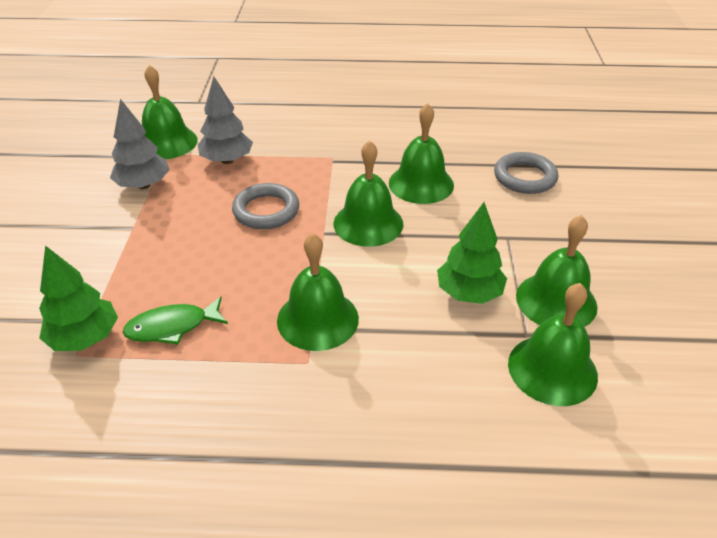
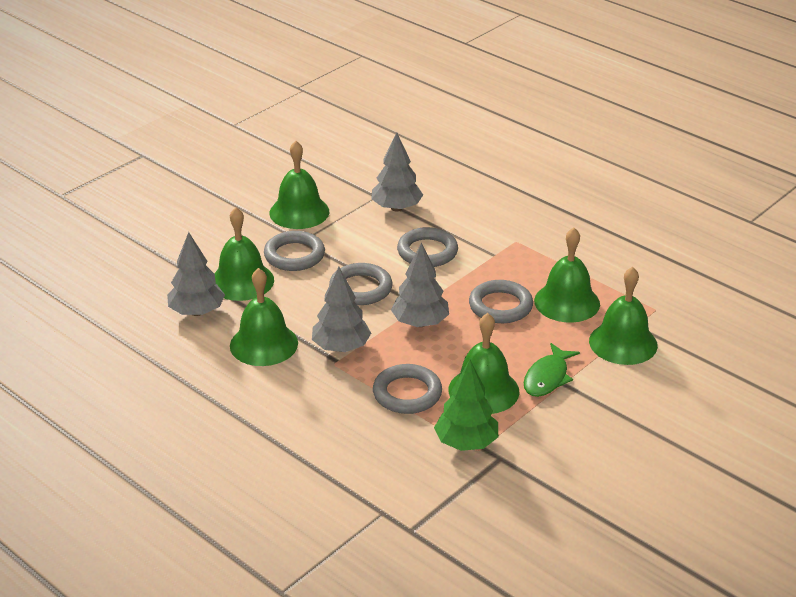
green tree: [39,245,118,351] [437,202,507,304] = 2 -> [434,359,498,451] = 1
grey ring: [232,183,299,229] [494,152,558,194] = 2 -> [264,231,325,271] [329,263,393,305] [373,364,442,414] [397,227,458,267] [469,280,533,323] = 5
grey tree: [110,99,170,189] [198,76,253,164] = 2 -> [167,232,225,316] [312,267,371,352] [372,132,423,211] [391,243,449,327] = 4

